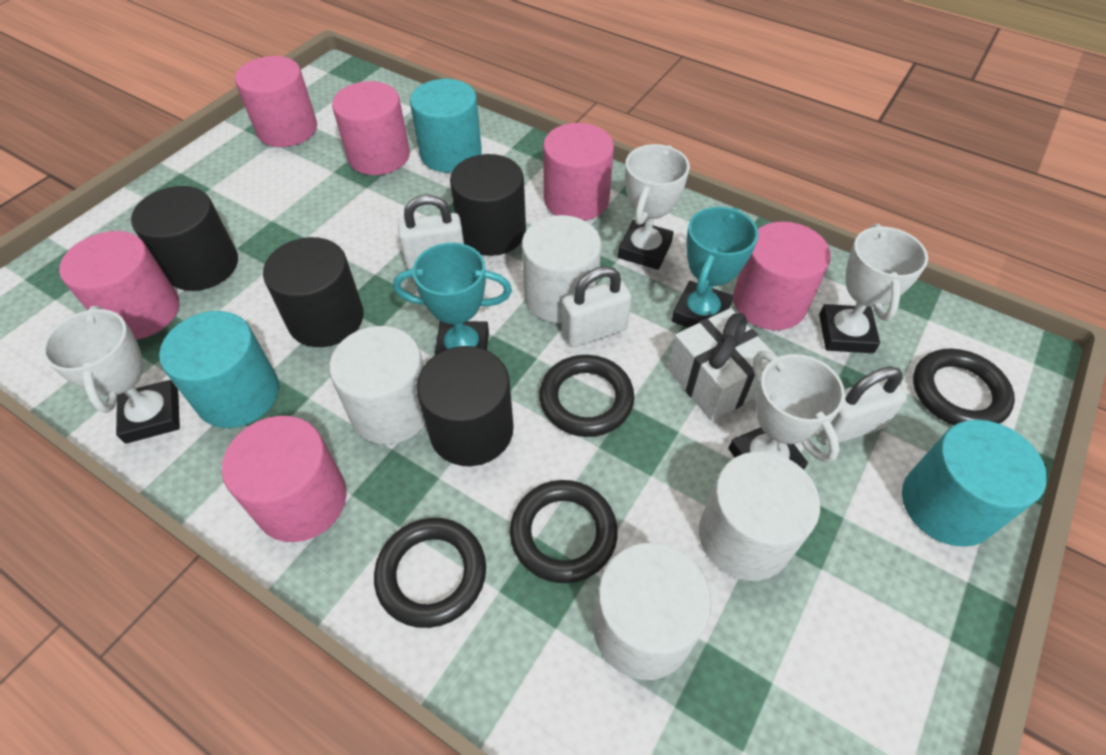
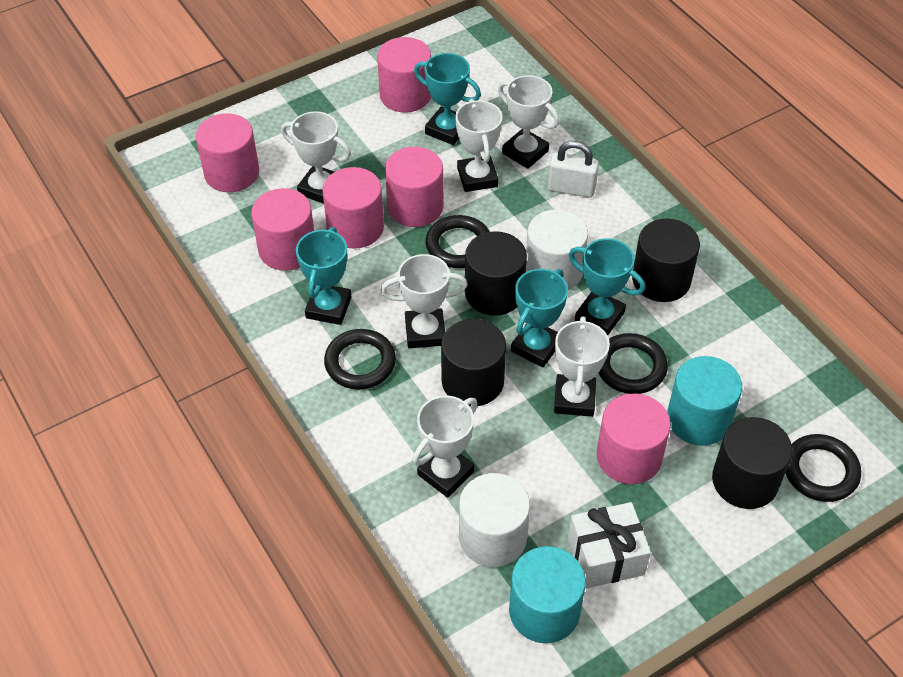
turquoise cylinder: [159,311,279,428] [410,79,482,172] [902,420,1047,547] = 3 -> [509,546,586,643] [667,356,742,446] = 2
turquoise trophy: [393,243,512,356] [672,207,758,328] = 2 -> [296,227,352,325] [414,53,481,145] [511,269,568,367] [569,238,645,335] = 4
white cylinder: [329,326,426,444] [522,215,602,323] [593,543,711,680] [699,451,820,581] = 4 -> [459,473,530,567] [526,209,588,290] = 2
white padlock: [398,195,464,270] [562,266,632,347] [818,366,907,446] = 3 -> [548,141,599,198] = 1
white trophy: [42,306,180,444] [618,144,690,270] [729,351,845,470] [819,224,928,353] = 4 -> [281,111,351,204] [381,254,468,348] [413,395,478,498] [455,99,503,192] [498,75,560,169] [554,316,610,417] = 6

